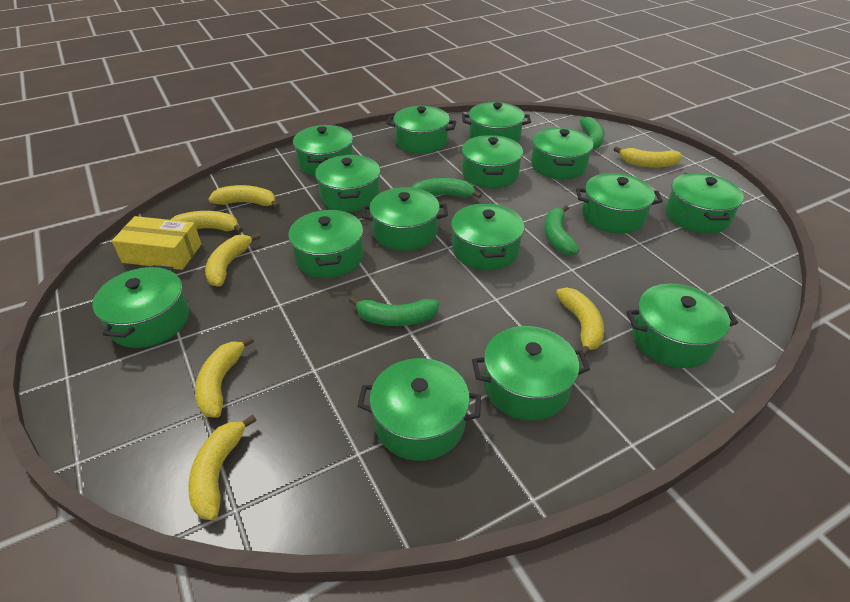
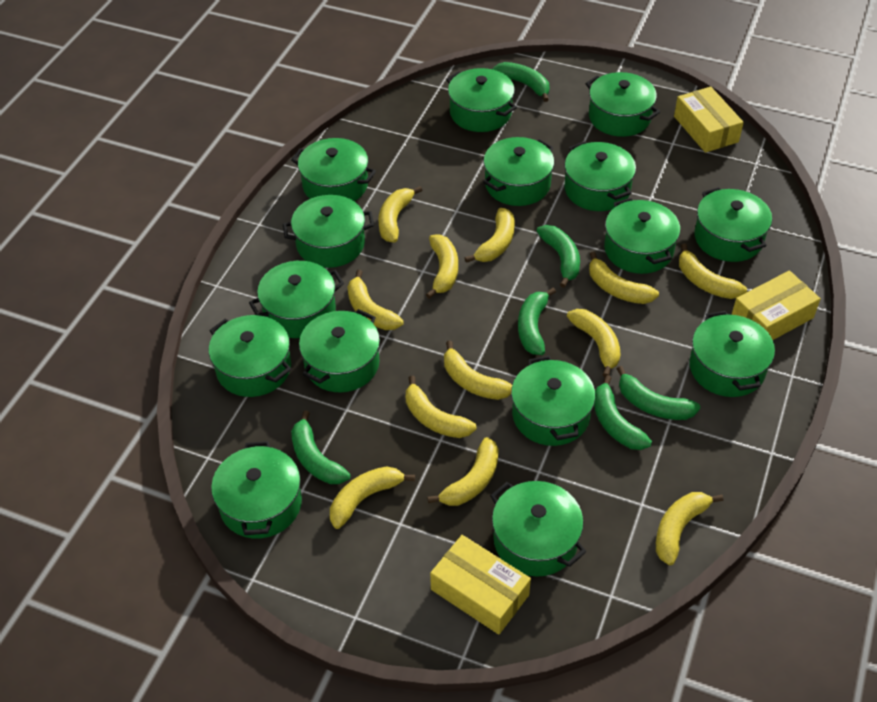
green banana: [349,296,439,326] [412,178,482,198] [544,205,579,255] [580,117,605,150] = 4 -> [291,410,350,484] [492,62,550,102] [518,288,556,355] [537,225,580,288] [594,375,652,450] [617,366,700,420] = 6
yellow banana: [170,211,243,233] [188,414,256,520] [195,336,254,418] [205,233,260,287] [208,185,280,208] [556,287,604,356] [614,147,682,168] = 7 -> [330,466,415,529] [347,270,404,330] [378,186,422,243] [406,376,476,438] [426,234,458,299] [427,437,499,506] [444,341,512,400] [465,208,514,263] [567,309,621,377] [589,251,659,304] [656,492,723,565] [679,244,747,299] = 12
yellow box: [112,216,201,270] = 1 -> [430,535,531,635] [674,87,744,153] [732,270,821,340] = 3

